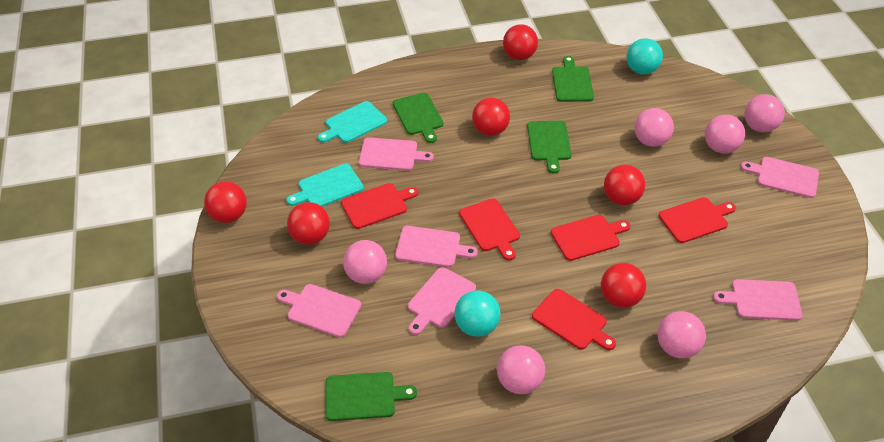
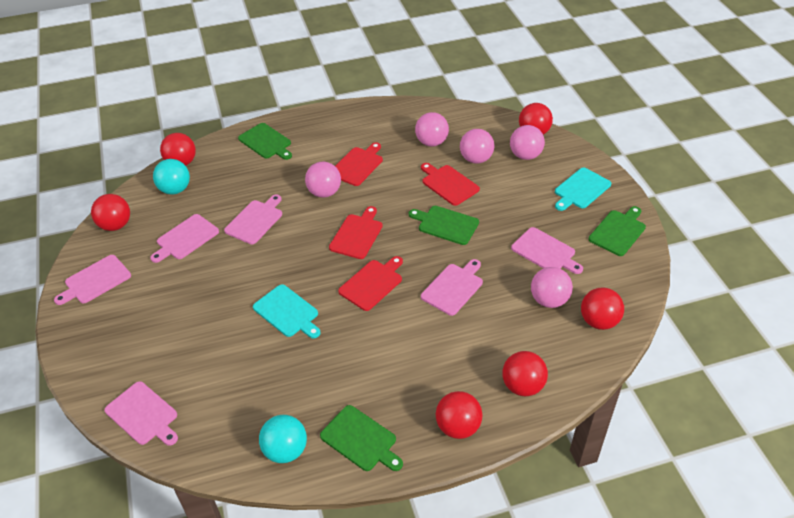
pink ball: [343,240,387,284] [497,345,545,394] [634,108,674,147] [657,311,706,358] [705,115,745,153] [745,94,785,132] = 6 -> [305,162,341,197] [415,112,449,147] [460,129,494,164] [510,125,545,160] [531,267,573,308] = 5
red cutting board: [341,183,418,229] [459,198,520,261] [532,289,616,350] [551,215,630,261] [659,197,736,243] = 5 -> [329,206,383,259] [335,142,383,186] [338,256,403,311] [421,163,480,206] = 4

